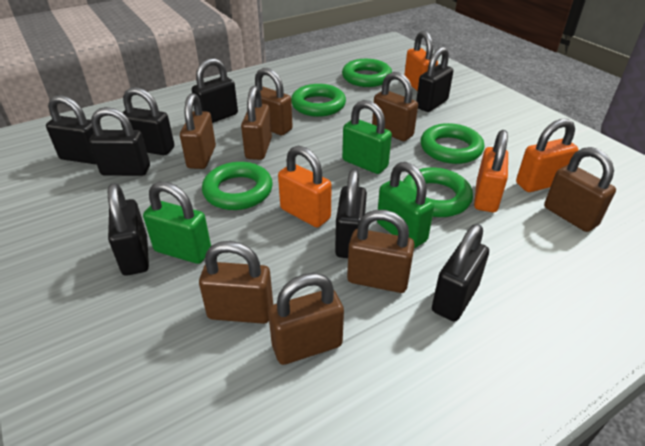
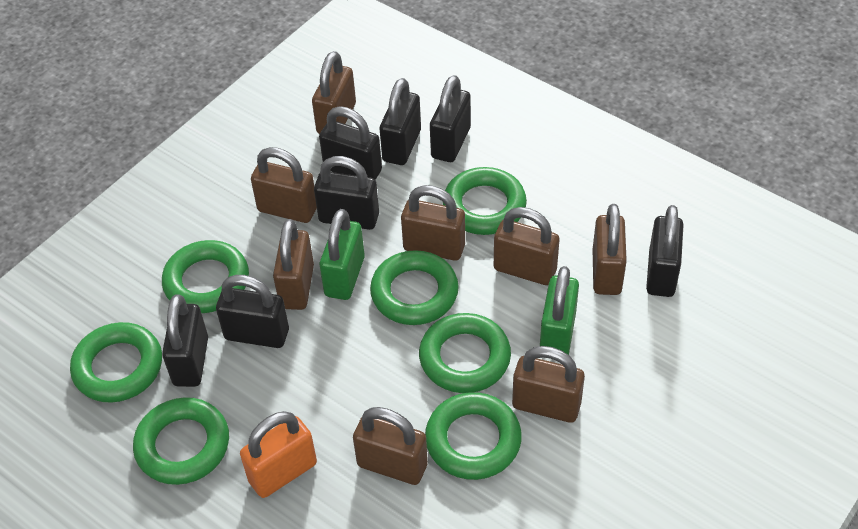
black padlock: [46,95,96,164] [89,107,150,176] [108,183,149,276] [121,87,175,155] [192,58,238,123] [335,169,367,258] [416,47,453,112] [432,224,489,322] = 8 -> [162,294,208,387] [216,275,289,348] [314,156,379,230] [319,106,382,180] [380,78,421,165] [430,75,471,162] [646,205,684,297] = 7
green padlock: [143,182,211,264] [342,100,392,174] [377,162,434,248] = 3 -> [320,209,365,300] [540,266,579,355] = 2
green ring: [202,162,273,210] [291,84,346,117] [342,59,392,87] [403,167,473,217] [421,123,484,164] = 5 -> [70,322,162,403] [133,397,229,485] [162,240,249,313] [370,250,459,325] [419,313,511,393] [425,392,522,480] [443,167,527,235] = 7
orange padlock: [278,146,332,228] [404,31,438,91] [474,130,508,212] [516,119,578,192] = 4 -> [240,411,317,498] = 1

